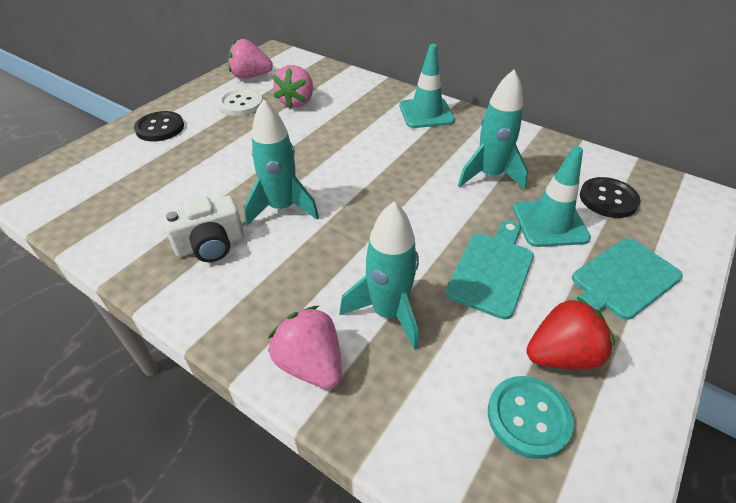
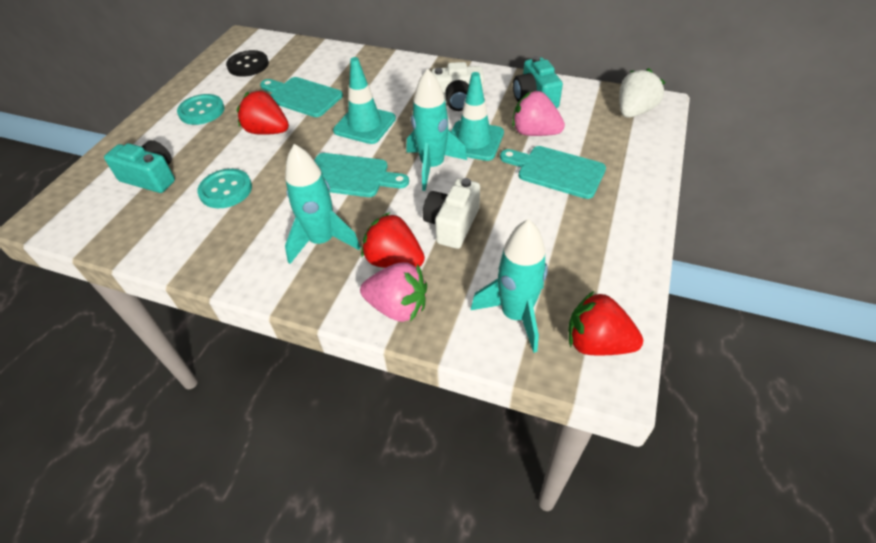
black button: [134,111,184,142] [580,177,640,218] = 2 -> [226,50,269,77] = 1
pink strawberry: [228,39,273,78] [268,306,342,389] [273,65,313,109] = 3 -> [360,262,427,322] [512,91,565,136] = 2
red strawberry: [526,297,615,369] = 1 -> [237,91,289,135] [361,212,425,268] [568,291,643,355] = 3
turquoise button: [488,376,574,459] = 1 -> [177,94,225,125] [197,169,252,208] = 2
turquoise camera: none = 0 -> [104,140,175,193] [513,56,563,108] = 2
turquoise cutting board: [445,220,534,320] [572,238,683,320] = 2 -> [260,77,343,117] [314,153,409,197] [500,146,606,199] = 3
white button: [218,88,263,116] = 1 -> none = 0
white camera: [162,196,244,262] = 1 -> [423,178,480,249] [432,62,484,111] = 2
white strawberry: none = 0 -> [619,68,666,118] = 1

